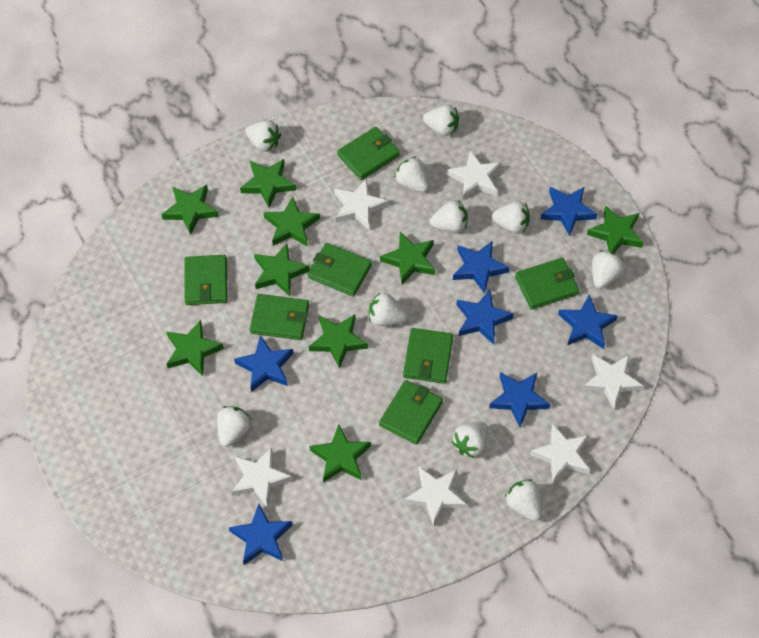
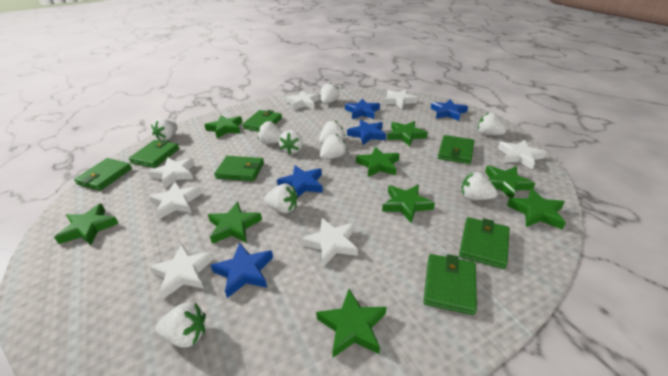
blue star: [229,504,292,565] [234,335,293,392] [453,241,510,294] [456,290,514,345] [489,372,550,427] [541,187,598,236] [558,294,618,349] = 7 -> [210,243,273,298] [277,166,323,197] [345,99,380,119] [347,120,386,145] [431,99,468,121] = 5
white star: [231,447,293,508] [334,178,388,230] [404,467,467,527] [447,150,501,200] [530,424,590,483] [582,354,644,409] = 6 -> [148,157,195,189] [149,181,202,219] [149,244,215,299] [286,91,320,110] [301,218,358,266] [383,89,418,109] [498,139,546,170] = 7

